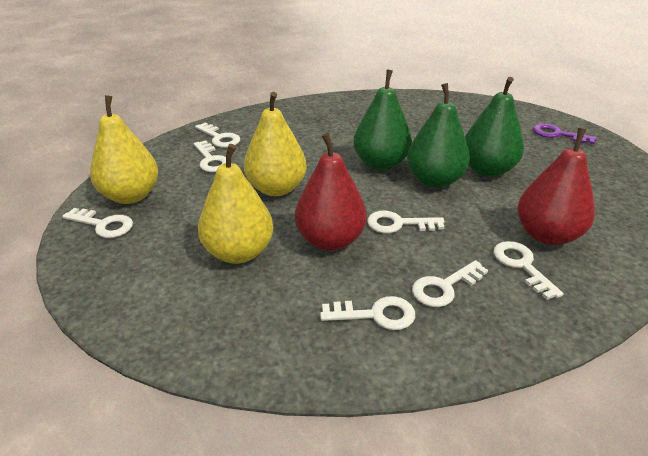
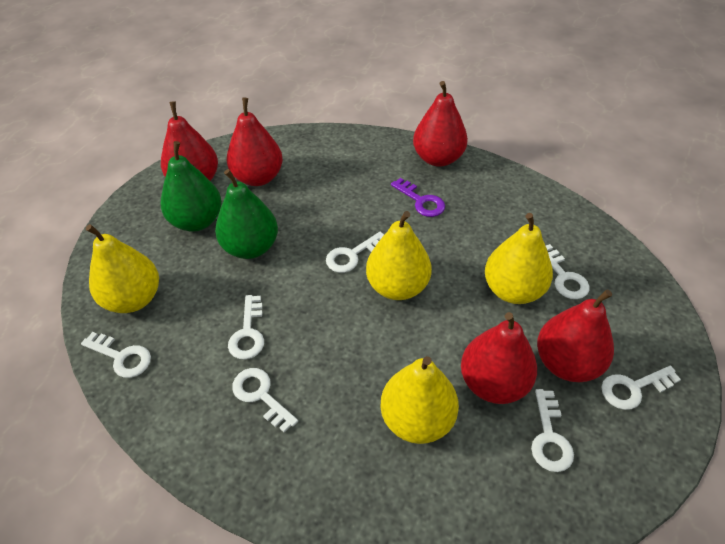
green pear: [353,69,412,170] [407,83,470,188] [465,77,524,177] = 3 -> [161,141,222,232] [215,169,278,259] = 2
red pear: [295,133,367,251] [518,128,595,245] = 2 -> [161,101,218,181] [227,98,283,186] [413,81,468,167] [461,312,537,404] [537,289,614,382] = 5
yellow pear: [90,95,158,204] [198,144,273,264] [244,92,307,196] = 3 -> [86,224,159,313] [366,211,432,300] [380,356,459,444] [485,213,553,304] = 4

